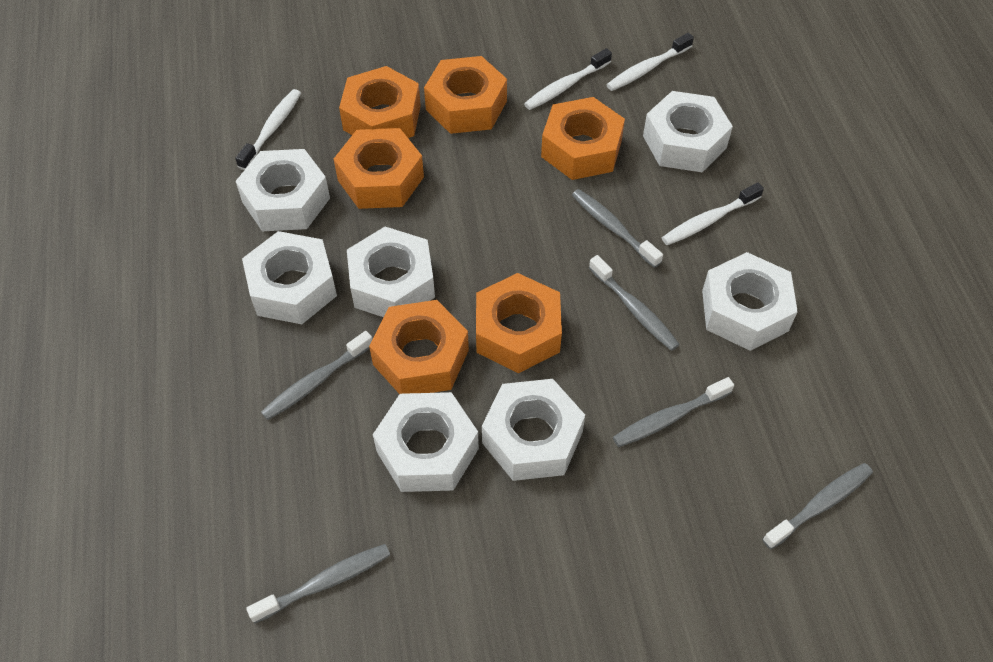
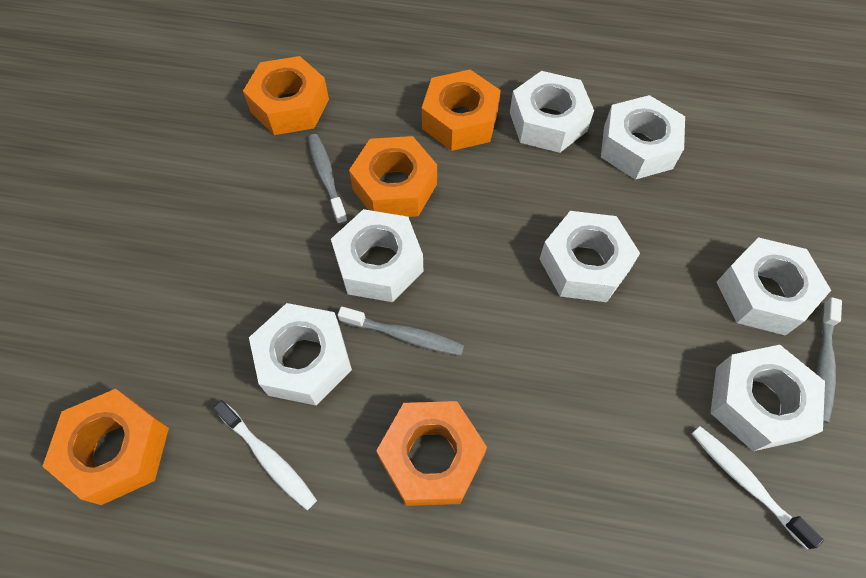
grey toothbrush: [246,544,390,623] [261,331,372,420] [572,189,663,268] [589,255,680,351] [613,377,734,447] [762,463,873,549] = 6 -> [308,134,348,225] [338,307,464,356] [816,297,842,423] = 3
orange nut: [334,128,424,209] [339,66,421,138] [369,300,469,394] [424,56,507,134] [476,273,562,373] [541,97,625,180] = 6 -> [42,389,169,505] [243,56,329,135] [349,136,437,217] [376,401,487,506] [422,70,501,151] = 5
white toothbrush: [235,89,301,170] [524,48,612,110] [606,33,694,91] [662,183,764,245] = 4 -> [213,400,317,510] [692,426,824,549] = 2

